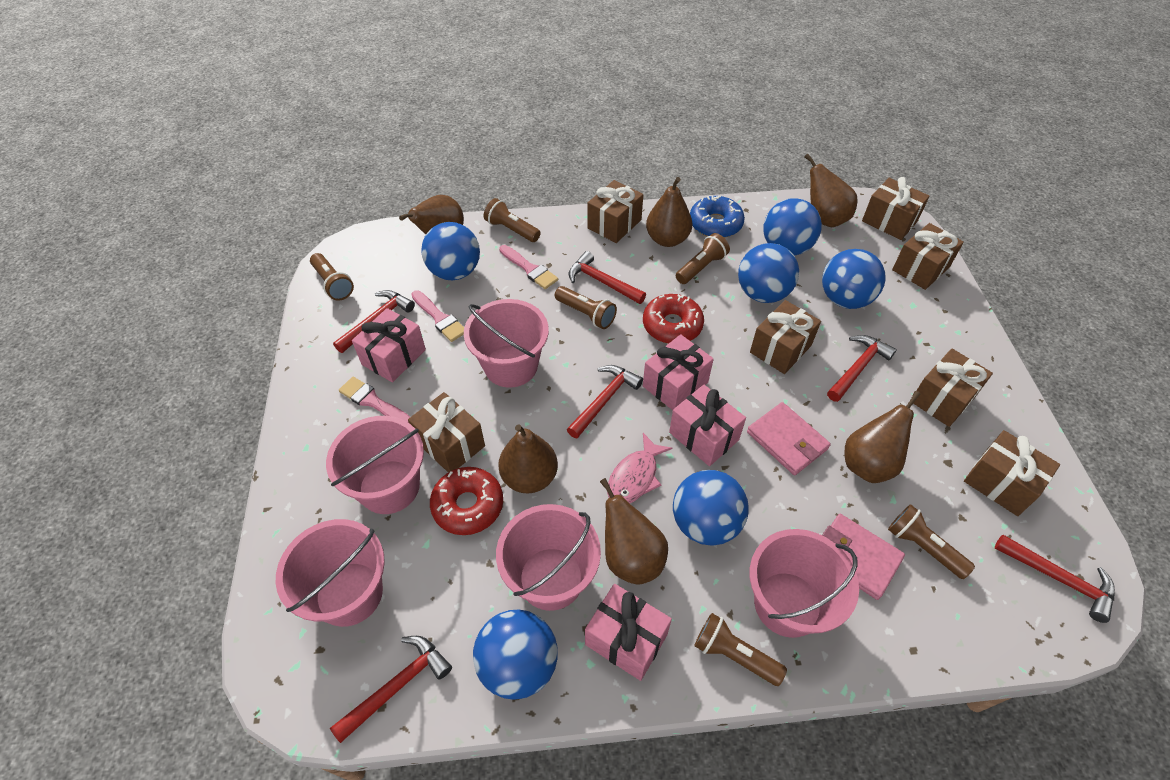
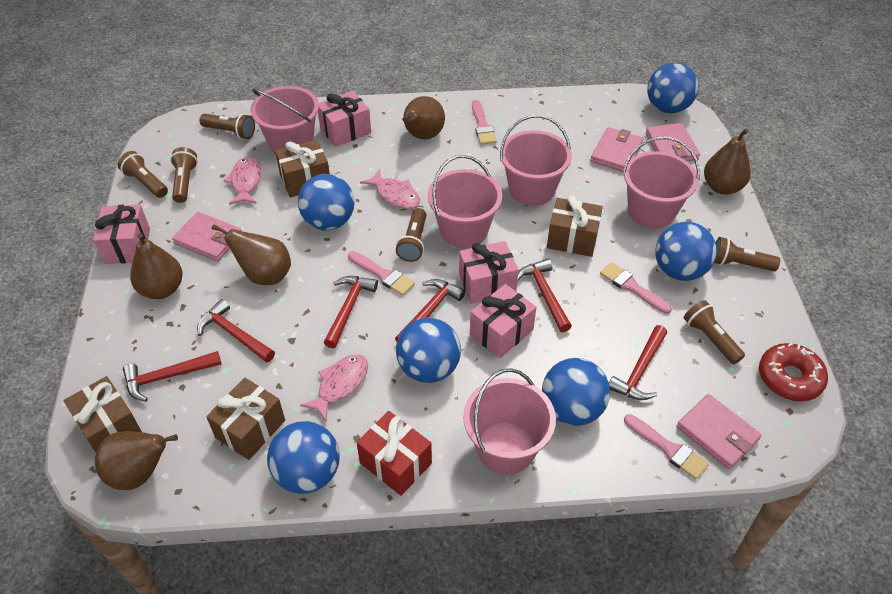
blue donut: [690,196,745,238] = 1 -> none = 0
brown gift: [408,392,485,472] [588,180,643,243] [750,300,821,374] [862,177,930,240] [892,223,964,290] [913,349,993,427] [964,430,1060,516] = 7 -> [64,376,142,452] [206,378,285,460] [275,140,330,197] [547,195,603,257] = 4
brown pear: [399,195,464,234] [498,424,558,494] [600,478,668,585] [646,177,692,247] [804,154,858,227] [844,391,921,483] = 6 -> [95,431,178,490] [130,233,183,299] [212,224,291,285] [402,96,445,139] [704,128,751,195] = 5
pink brush: [339,377,410,423] [411,290,464,342] [499,245,558,289] = 3 -> [348,251,415,296] [472,100,497,145] [600,262,672,314] [624,414,709,479] = 4
pink fish: [607,433,673,503] = 1 -> [224,157,261,205] [300,354,368,421] [360,169,420,209] = 3
pink wallet: [747,402,831,475] [822,514,905,600] = 2 -> [172,212,241,261] [590,127,643,172] [646,123,700,161] [677,394,761,469] = 4
red donut: [430,467,503,535] [643,294,704,344] = 2 -> [759,343,828,401] = 1
red gift: none = 0 -> [356,411,432,496] = 1

